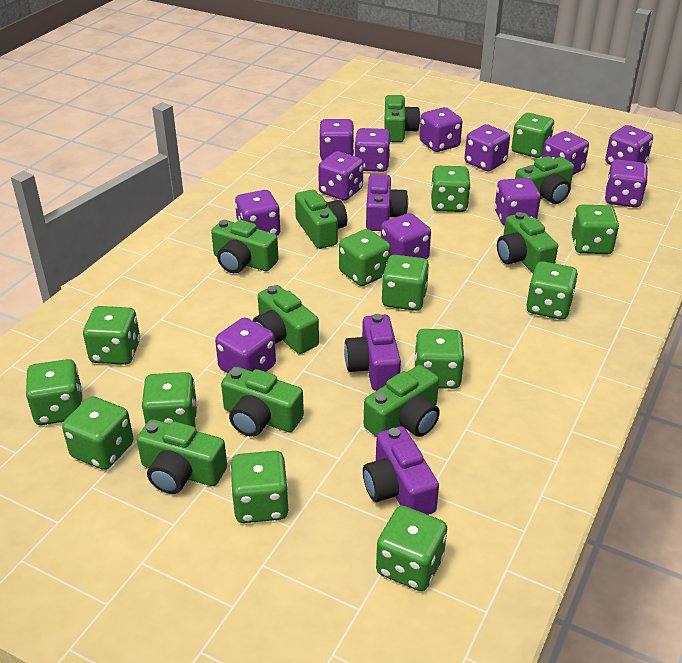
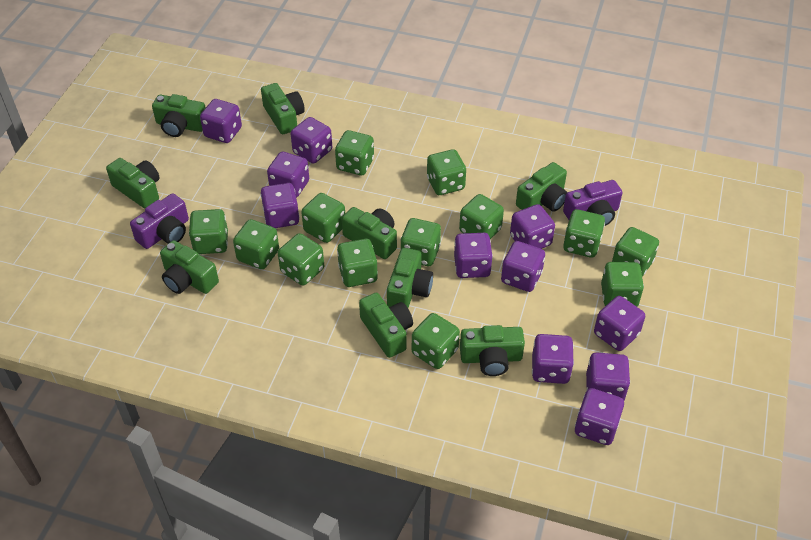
purple camera: [344,314,401,391] [363,426,439,515] [366,174,408,231] = 3 -> [130,193,189,249] [563,180,622,226] = 2
purple dice: [215,317,276,373] [235,190,280,236] [318,151,363,201] [319,119,354,160] [354,128,390,172] [381,213,431,259] [420,107,462,152] [465,124,510,171] [495,178,541,226] [542,131,589,175] [605,125,653,165] [605,159,648,208] = 12 -> [200,99,242,143] [260,183,300,228] [267,152,309,198] [290,117,332,164] [454,233,493,278] [501,241,545,292] [510,204,555,249] [532,334,574,384] [575,388,624,445] [586,352,630,401] [594,296,645,351] = 11

